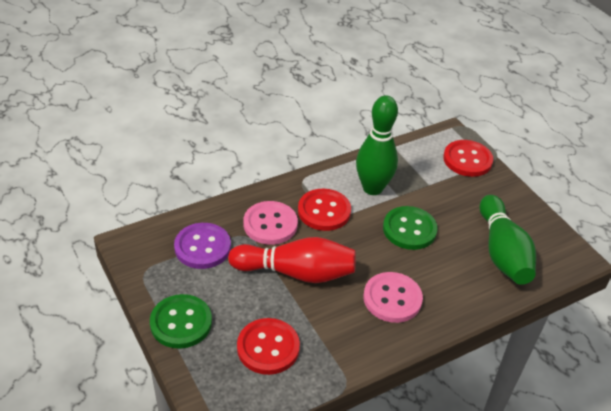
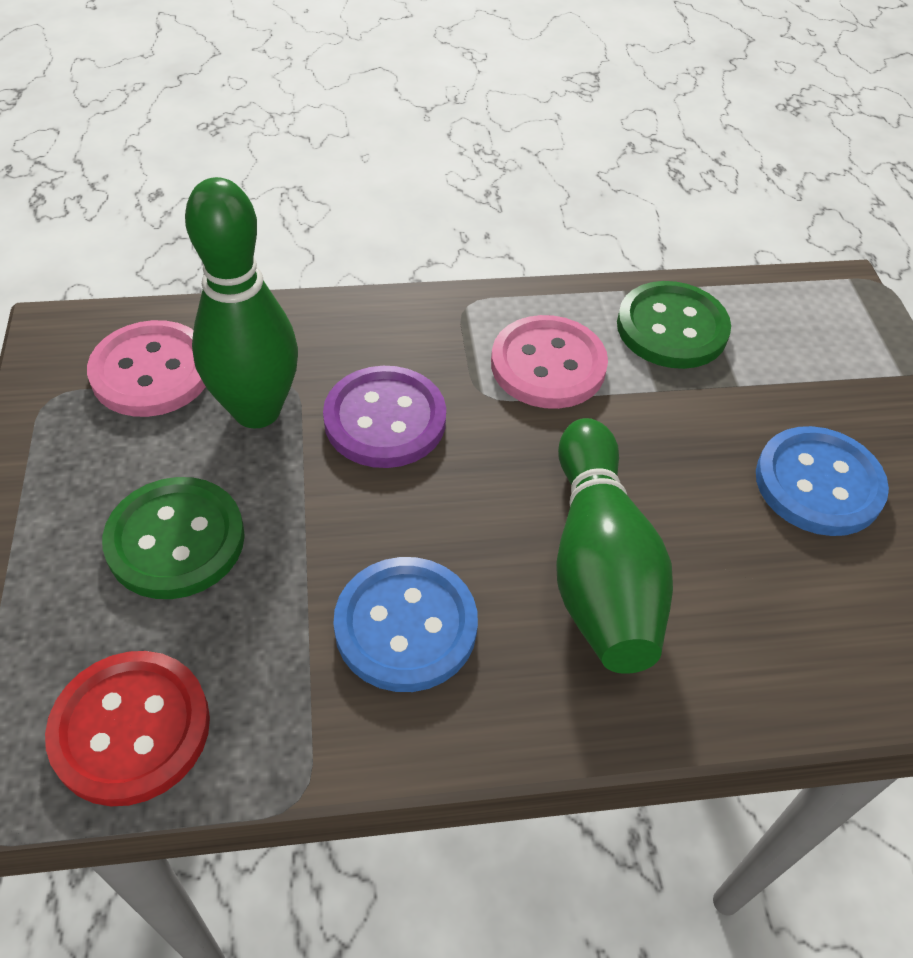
blue button: none = 0 -> [333,557,478,692] [756,426,889,536] = 2
red bowling pin: [228,237,356,283] = 1 -> none = 0
red button: [237,318,300,375] [298,189,351,231] [443,140,493,177] = 3 -> [45,651,210,806] = 1

